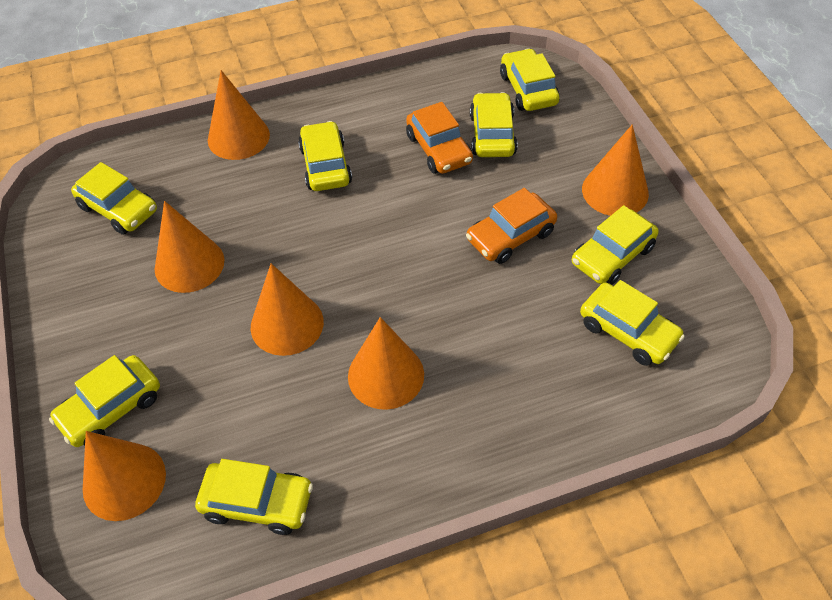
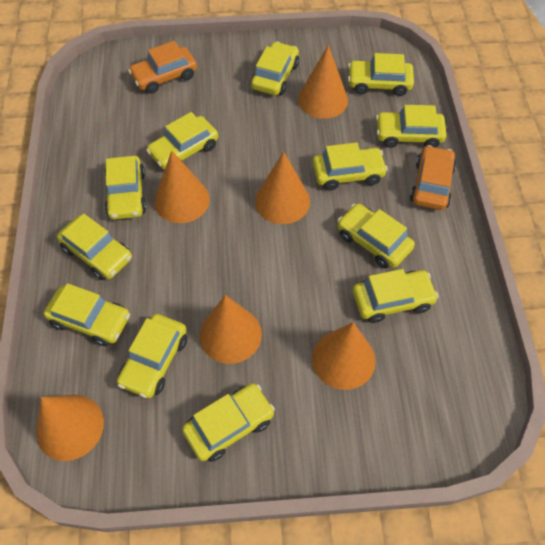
yellow car: [49,355,160,447] [71,162,157,235] [195,459,313,535] [298,121,352,191] [470,92,518,157] [500,48,560,111] [572,205,659,285] [580,280,685,366] = 8 -> [44,283,130,346] [57,214,132,280] [105,156,147,220] [117,314,187,398] [146,112,218,170] [182,383,275,462] [251,42,299,95] [312,142,388,190] [337,203,415,269] [348,53,414,96] [353,269,439,323] [376,105,447,148] = 12

